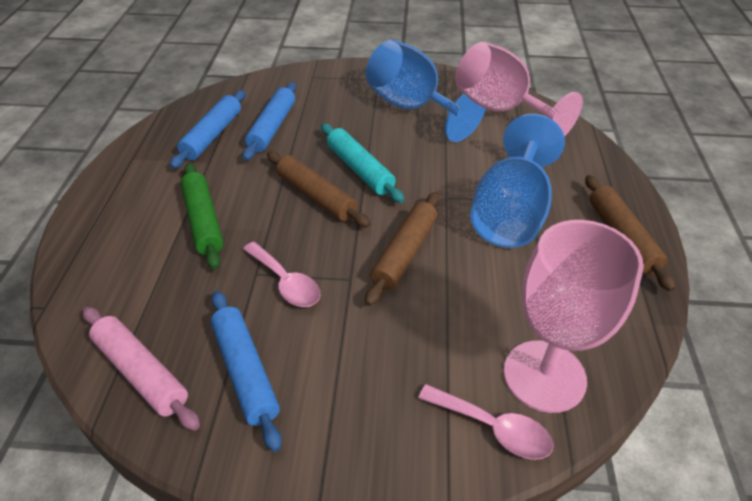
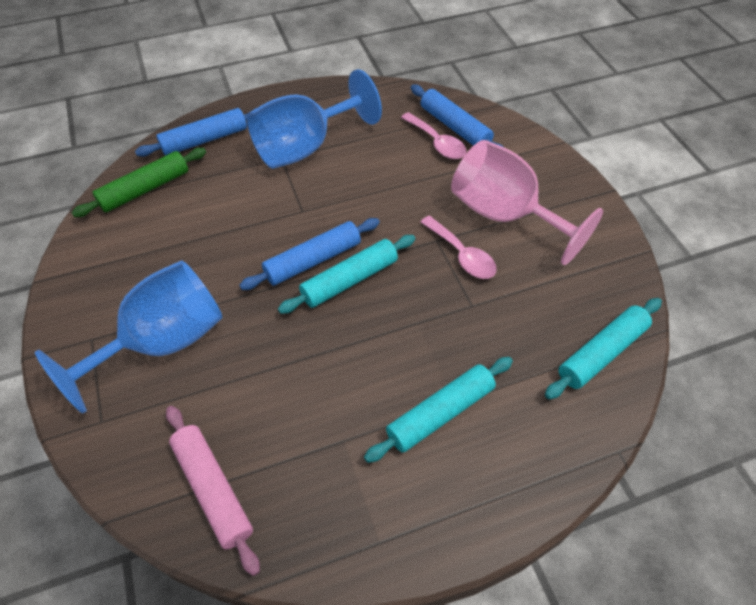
brown rolling pin: [267,151,371,228] [365,192,440,306] [585,175,675,292] = 3 -> none = 0
pink goblet: [455,41,583,137] [504,220,644,413] = 2 -> [451,140,603,265] = 1
turquoise rolling pin: [321,123,404,203] = 1 -> [278,235,415,314] [364,357,513,463] [545,298,662,399] = 3

